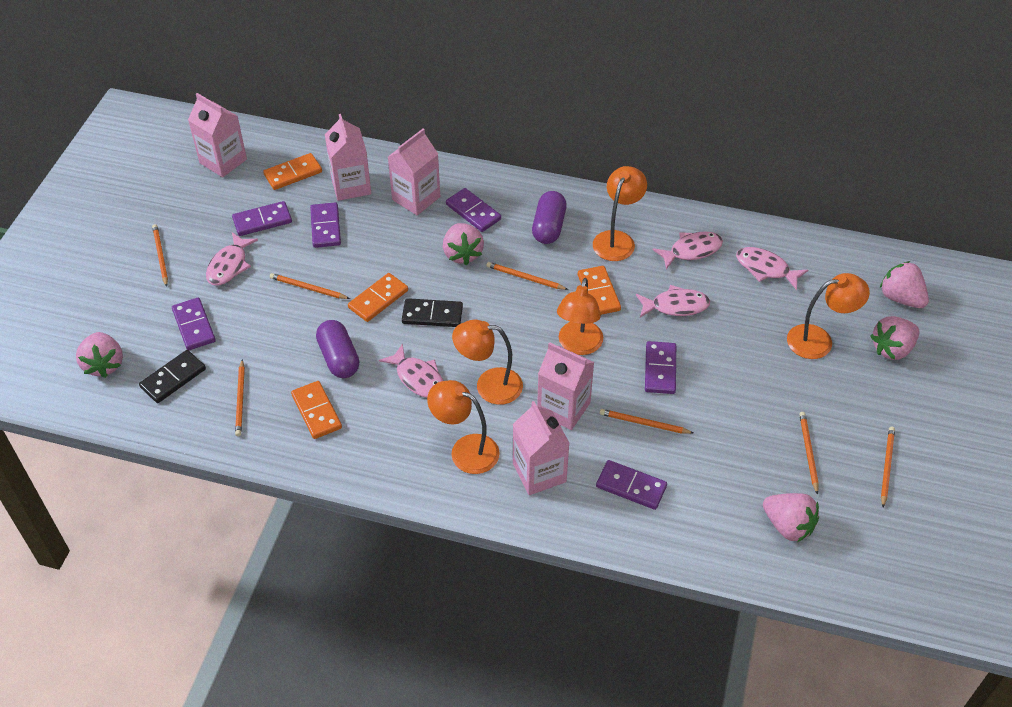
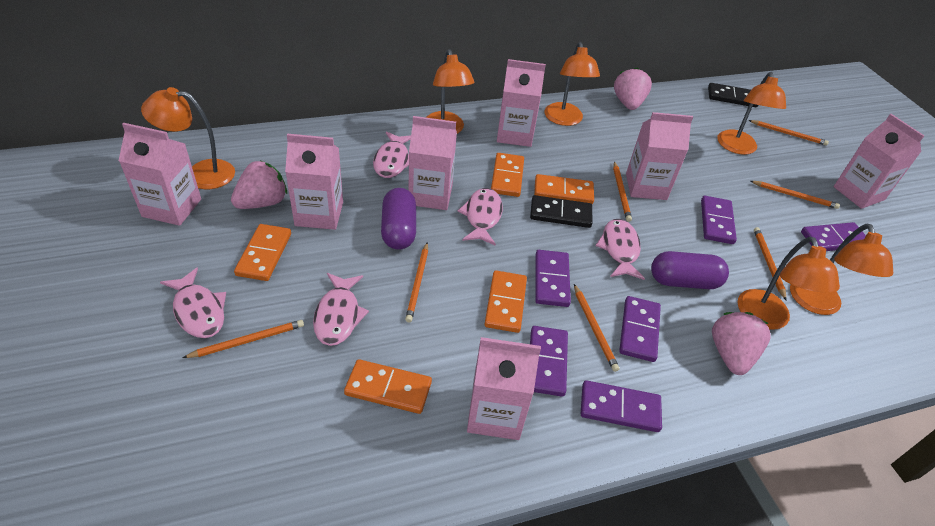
orange domino: [263,153,322,190] [291,381,342,439] [348,273,408,322] [578,266,621,315] = 4 -> [234,224,291,281] [344,359,432,414] [485,271,527,333] [491,153,524,197] [534,174,594,204] = 5
orange lamp: [427,380,500,474] [452,320,523,405] [557,278,603,355] [593,166,647,261] [787,273,870,359] = 5 -> [141,87,235,189] [426,49,474,134] [544,42,600,126] [717,72,786,155] [738,237,840,330] [790,224,893,315] = 6
pink carton: [188,93,247,177] [325,114,371,201] [388,128,440,215] [513,401,570,495] [537,342,594,430] = 5 -> [119,123,201,226] [285,134,343,230] [408,116,457,210] [467,337,541,440] [497,59,546,147] [626,112,693,200] [834,114,925,209] = 7
pink strawberry: [76,332,123,378] [443,223,484,265] [763,493,819,542] [870,316,920,360] [880,261,929,308] = 5 -> [231,160,287,209] [614,67,652,110] [712,312,771,375] = 3

